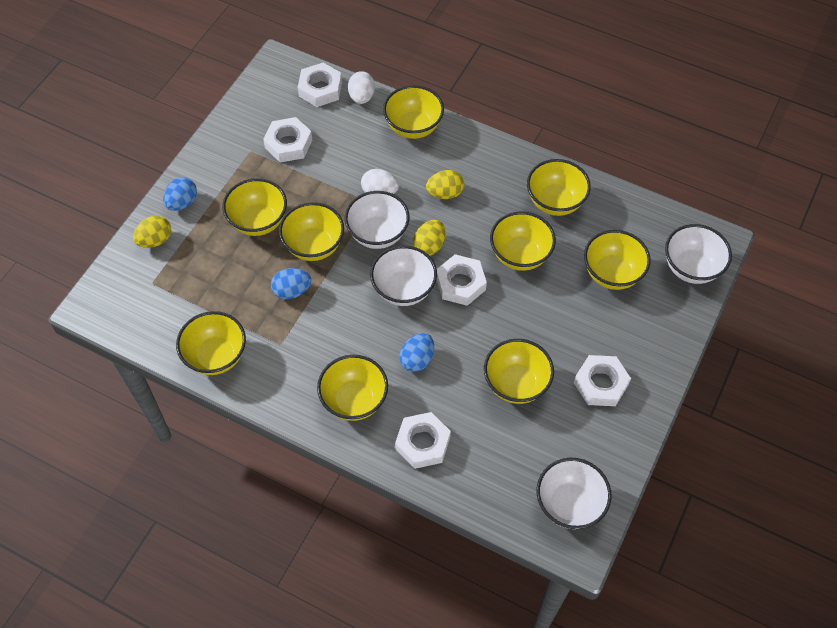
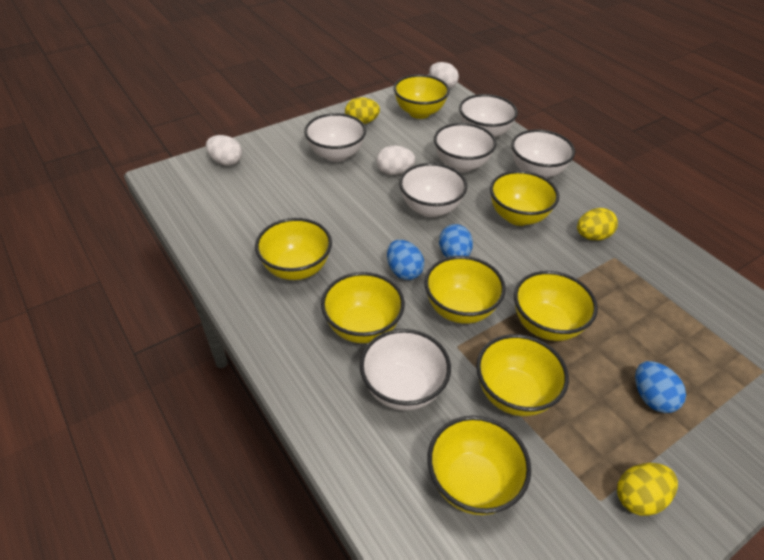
white bowl: [345,191,409,249] [370,245,437,306] [537,458,612,529] [665,224,732,284] = 4 -> [304,113,366,162] [360,329,451,411] [399,163,467,217] [434,123,496,173] [459,94,518,137] [511,129,575,178] = 6
white egg: [348,71,375,104] [361,169,399,194] = 2 -> [206,135,242,166] [377,145,415,175] [429,62,459,89] = 3
white nut: [263,117,312,163] [298,63,342,107] [395,412,451,469] [437,254,487,306] [574,355,631,406] = 5 -> none = 0
yellow bowl: [176,311,246,375] [222,178,287,236] [279,202,344,261] [317,355,388,421] [383,85,444,139] [484,339,554,404] [490,211,556,271] [527,159,591,216] [584,230,651,290] = 9 -> [255,218,332,280] [321,272,405,343] [394,75,450,119] [424,256,506,324] [427,416,531,515] [476,334,569,416] [490,171,559,226] [514,271,598,341] = 8

